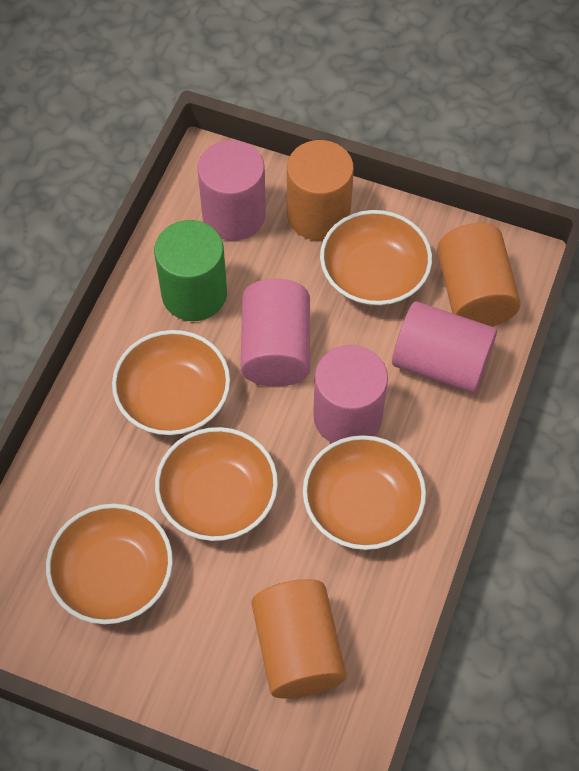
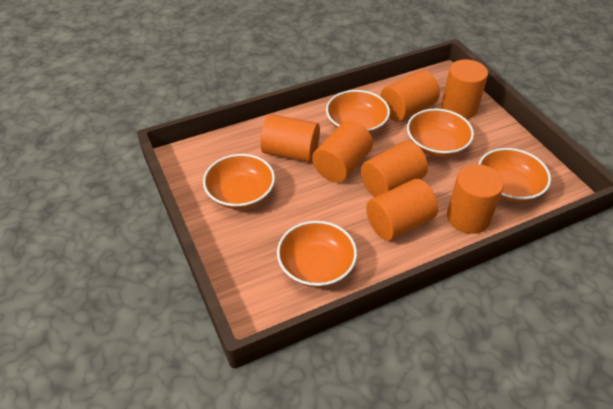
green cylinder: [154,220,227,321] = 1 -> none = 0
orange cylinder: [251,579,347,699] [287,140,354,240] [437,223,520,327] = 3 -> [260,114,320,162] [312,121,373,183] [361,141,428,197] [366,179,438,241] [380,70,440,122] [441,59,488,119] [447,164,504,234] = 7
pink cylinder: [197,140,266,241] [241,279,310,386] [313,345,388,443] [392,301,497,393] = 4 -> none = 0

